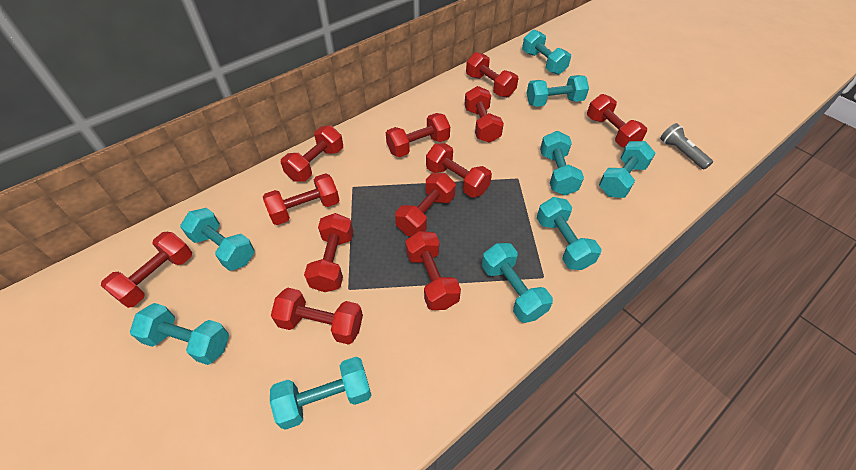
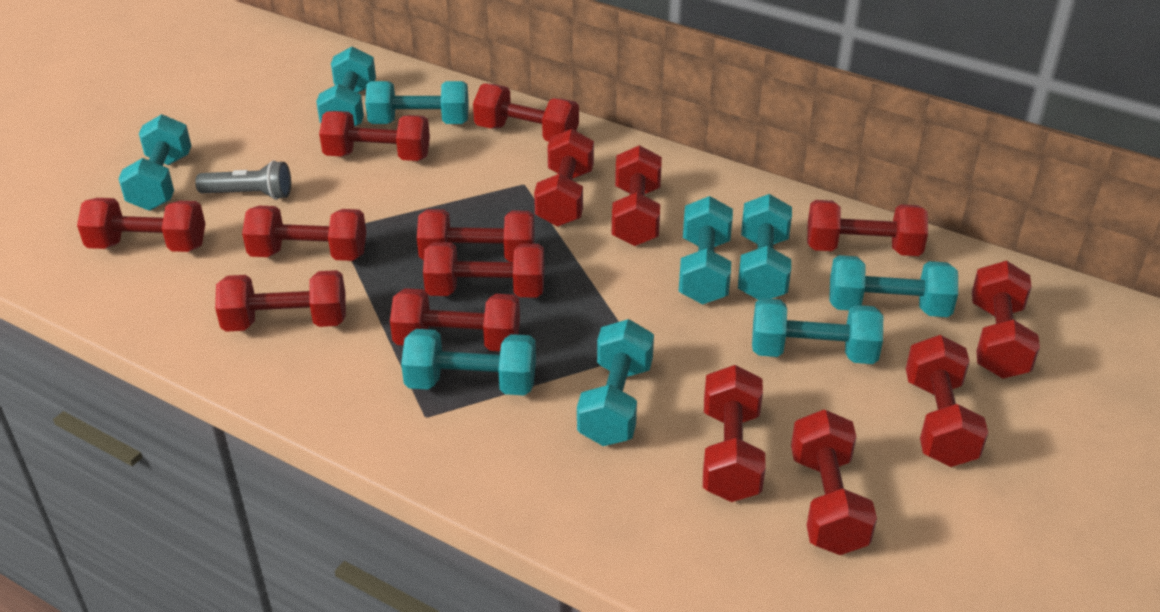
red dumbbell: [101,232,192,308] [263,173,339,225] [271,288,363,345] [281,125,343,182] [304,213,354,292] [386,113,450,157] [395,173,456,236] [405,231,461,310] [426,143,492,198] [464,86,504,143] [466,52,518,97] [587,94,647,148] = 12 -> [77,198,205,252] [215,270,346,332] [242,206,366,261] [319,111,430,161] [390,288,520,351] [417,209,535,262] [423,242,544,298] [473,83,579,142] [534,129,594,227] [612,145,662,246] [703,365,766,502] [791,409,877,555] [807,200,928,256] [906,335,988,467] [972,261,1040,379] = 15

